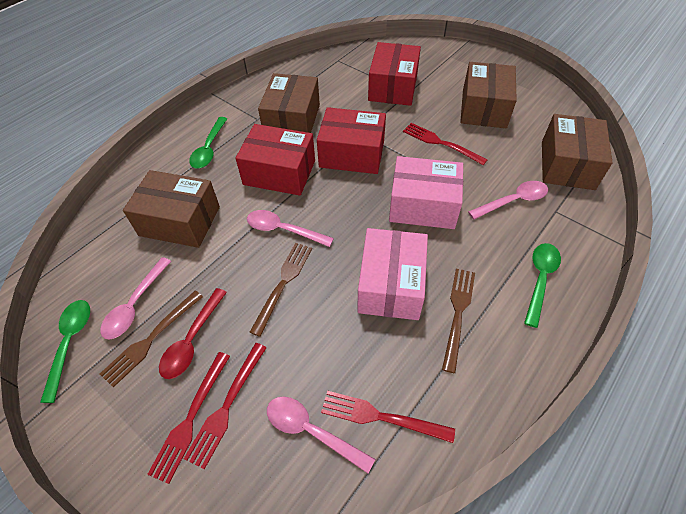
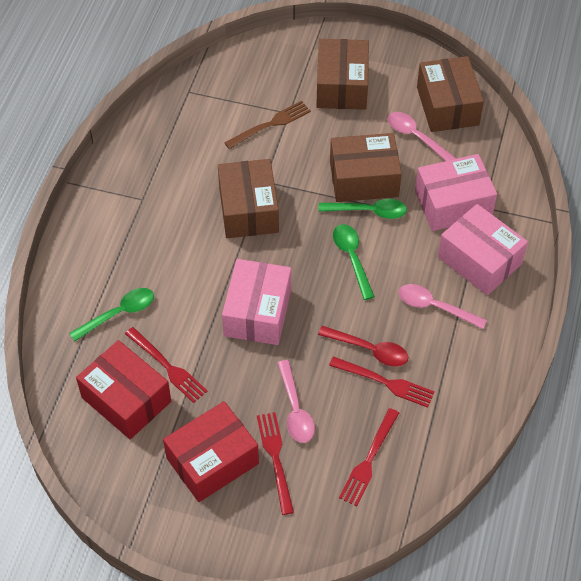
brown fork: [100,290,203,388] [249,243,312,337] [442,268,475,373] = 3 -> [224,101,311,149] = 1
pink box: [357,228,428,320] [389,156,463,229] = 2 -> [222,259,291,345] [415,154,497,231] [438,204,528,295] = 3
pink spoon: [100,257,171,340] [247,210,334,247] [267,397,375,473] [468,181,548,220] = 4 -> [278,360,315,443] [387,112,457,161] [398,284,487,329] = 3
red box: [236,124,315,196] [317,107,386,174] [368,42,421,106] = 3 -> [76,340,171,439] [163,401,259,502] = 2

